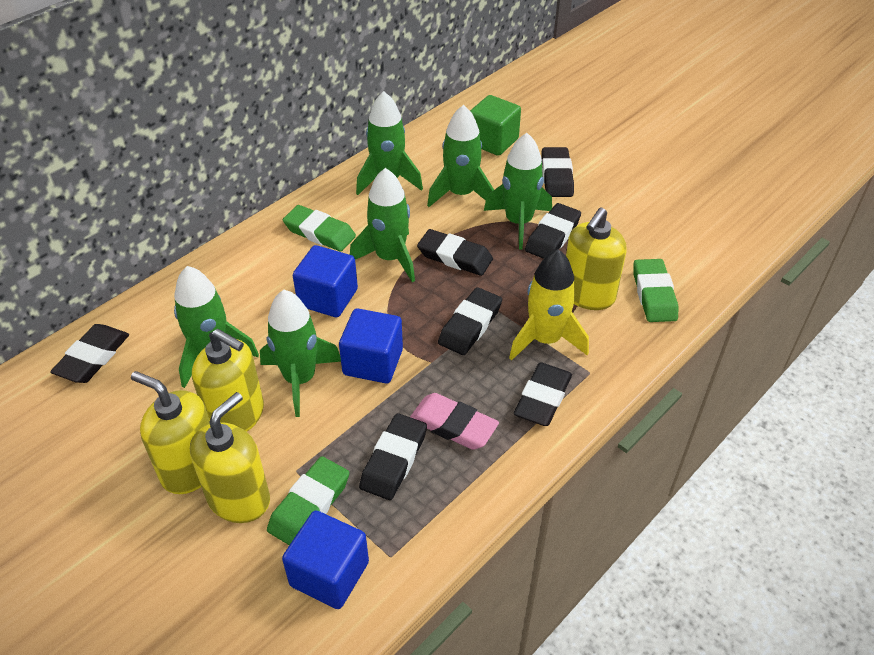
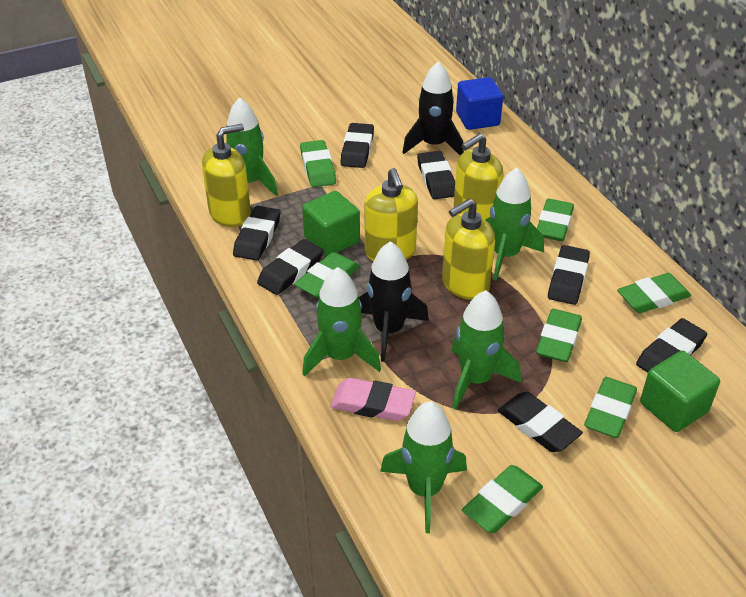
black rocket: none = 0 -> [359,241,429,362] [402,61,464,155] = 2
blue cube: [282,511,369,609] [293,245,358,317] [339,308,403,383] = 3 -> [456,77,503,130] = 1
green cube: [470,95,521,156] = 1 -> [302,191,360,257] [640,351,720,432] = 2
green eraser: [267,456,349,545] [283,205,356,251] [633,259,678,322] = 3 -> [294,252,360,298] [300,140,336,187] [462,465,543,533] [536,309,582,362] [537,199,574,241] [584,377,637,438] [617,273,691,313] = 7
green rocket: [174,266,259,388] [260,290,341,417] [350,168,415,282] [356,91,423,195] [427,105,494,207] [484,133,552,249] = 6 -> [226,97,278,196] [302,267,381,376] [380,401,467,533] [451,290,521,410] [486,168,544,281] = 5
yellow rocket: [509,249,589,360] = 1 -> none = 0

